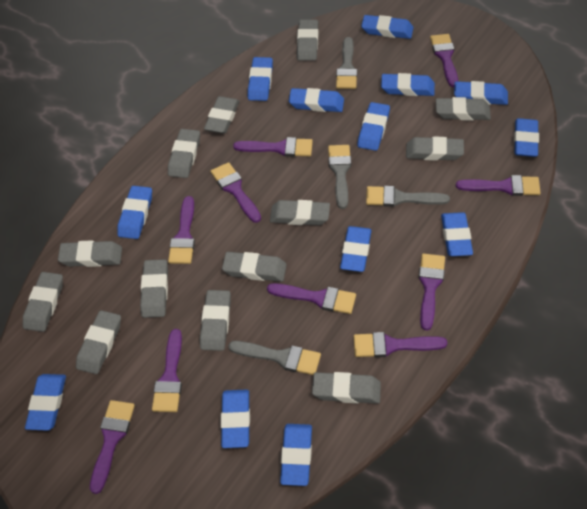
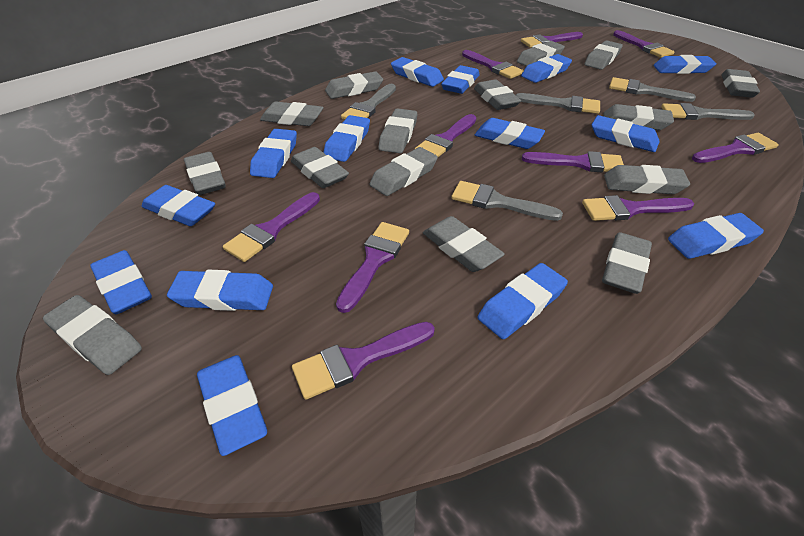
blue eraser: [25,374,66,431] [117,186,152,239] [221,390,250,448] [248,57,273,101] [280,424,312,486] [289,88,344,112] [340,226,372,272] [357,102,390,151] [361,15,414,39] [381,73,435,96] [441,212,473,256] [454,81,508,105] [514,118,539,157] = 13 -> [90,250,152,314] [142,185,215,226] [167,270,273,311] [197,355,267,456] [250,129,297,178] [323,115,370,162] [391,57,444,87] [441,65,480,94] [475,118,545,149] [478,263,568,339] [521,54,572,83] [592,115,659,152] [654,55,716,74] [668,213,764,259] = 14
grey brush: [228,341,321,375] [328,145,351,209] [336,37,357,89] [366,186,450,207] = 4 -> [341,84,396,119] [451,181,563,221] [516,93,600,114] [609,77,696,102] [661,103,755,120] = 5
grey eraser: [23,272,63,332] [58,240,122,267] [76,310,121,374] [140,259,168,318] [168,129,200,178] [200,290,231,351] [204,96,240,134] [222,252,287,282] [270,200,330,225] [297,20,318,61] [312,372,381,404] [406,136,464,161] [436,97,491,121] = 13 -> [43,295,142,375] [184,152,226,195] [260,102,324,126] [291,147,349,188] [325,71,383,99] [370,147,438,196] [379,108,417,153] [423,216,505,272] [474,79,521,110] [517,41,565,66] [584,40,623,70] [602,232,652,294] [603,104,674,130] [604,165,690,194] [721,69,760,98] = 15

